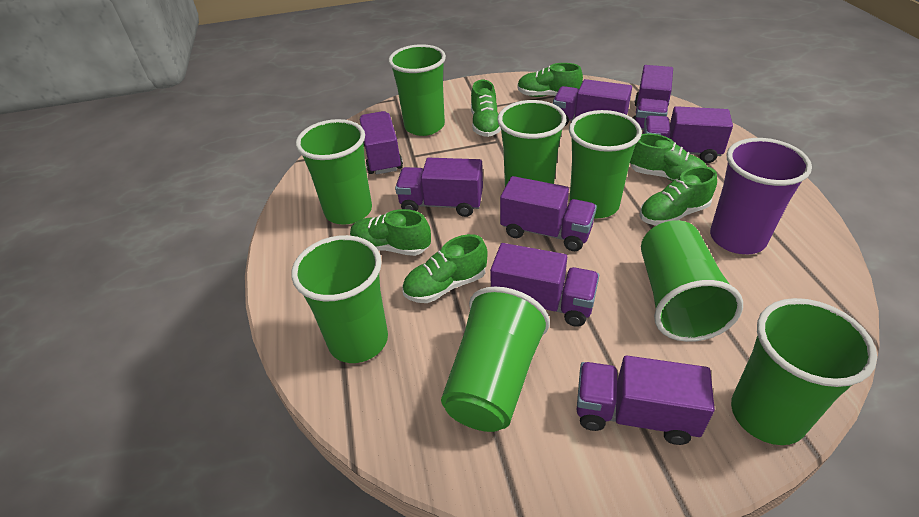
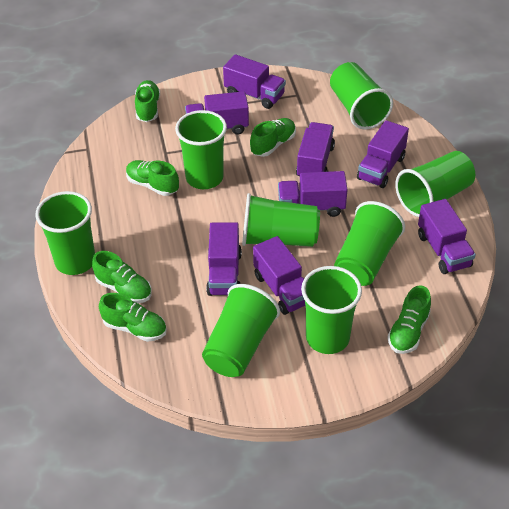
purple cup: [710,138,812,254] = 1 -> none = 0

